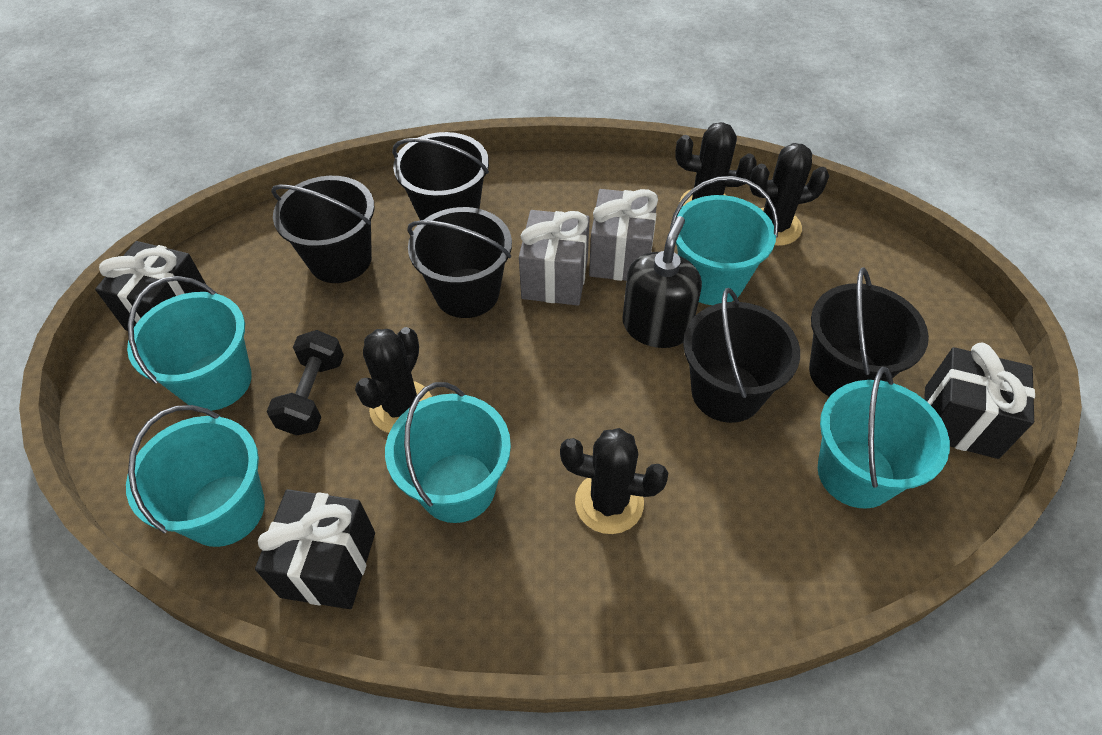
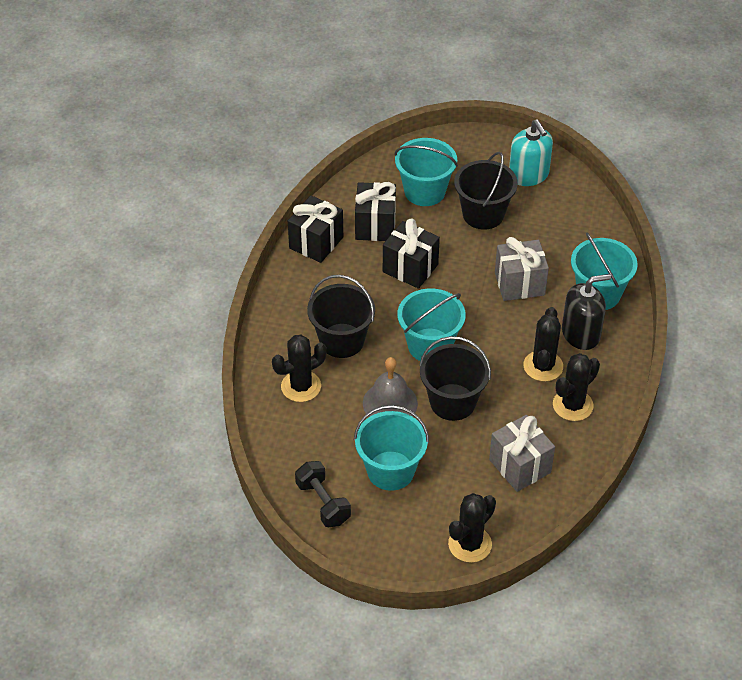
black bucket: [271,176,374,283] [392,132,489,220] [407,207,512,318] [683,288,800,423] [809,267,929,397] = 5 -> [307,275,375,358] [419,336,491,421] [454,152,518,229] = 3
grey bell: none = 0 -> [363,357,418,417] = 1
turquoise bucket: [126,405,265,547] [127,276,252,411] [385,382,511,523] [670,176,779,305] [818,367,950,509] = 5 -> [354,405,429,491] [394,138,458,206] [398,288,466,361] [571,233,638,310] = 4
turquoise soap dispenser: none = 0 -> [509,119,553,186] = 1

